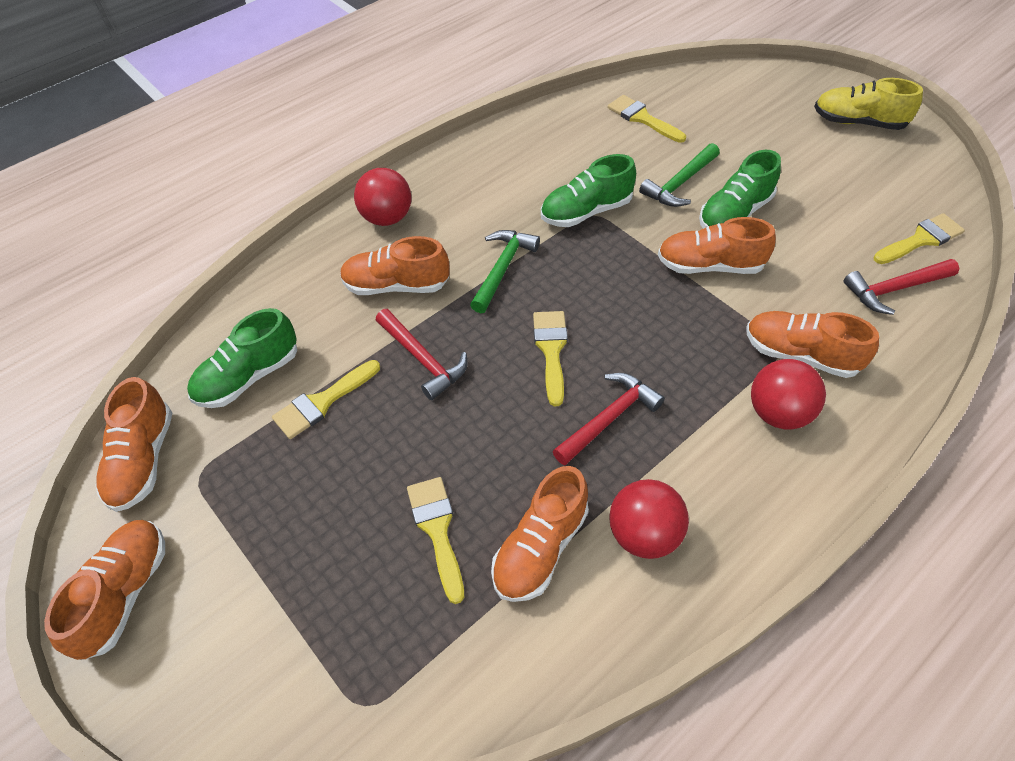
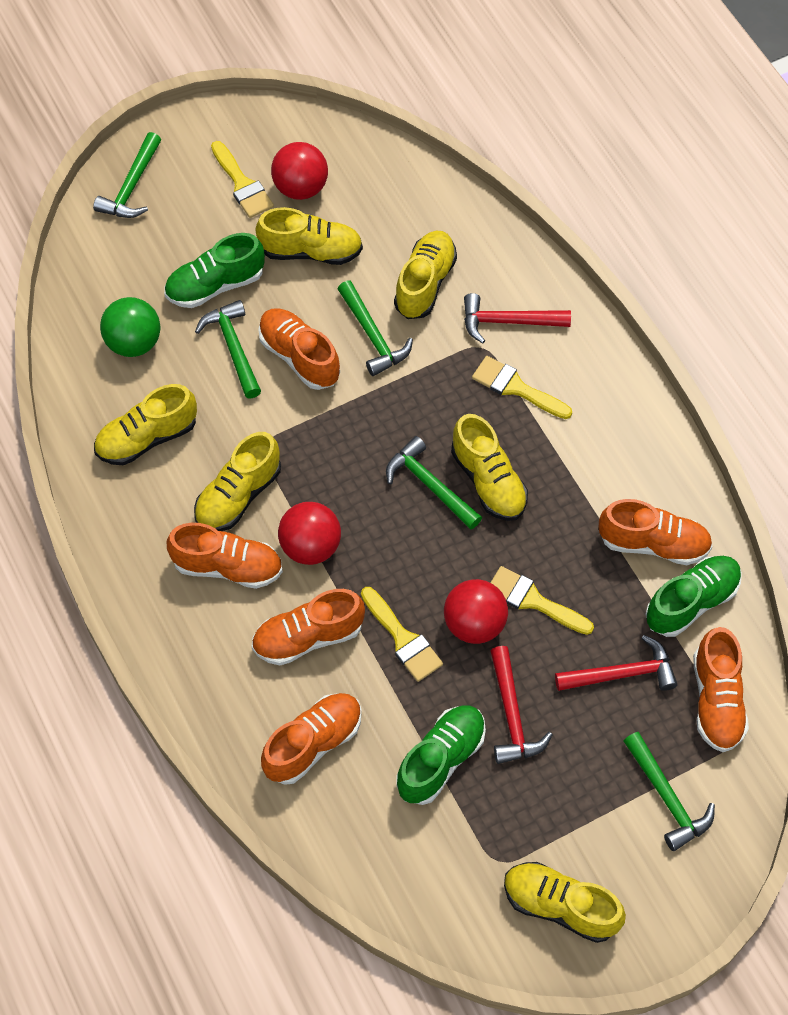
green ball: none = 0 -> [100,297,160,357] = 1
green hammer: [470,230,540,313] [639,143,720,207] = 2 -> [93,132,161,218] [195,300,261,398] [338,281,413,376] [386,436,482,530] [624,732,715,851] = 5
yellow brush: [272,360,380,439] [407,477,464,604] [533,311,568,406] [608,95,686,143] [873,213,965,264] = 5 -> [211,141,274,218] [361,587,443,682] [472,356,572,419] [490,566,594,635] = 4
yellow shoe: [814,78,923,130] = 1 -> [94,384,197,465] [194,432,281,531] [255,207,363,265] [394,231,457,319] [451,414,528,521] [504,862,626,943] = 6

